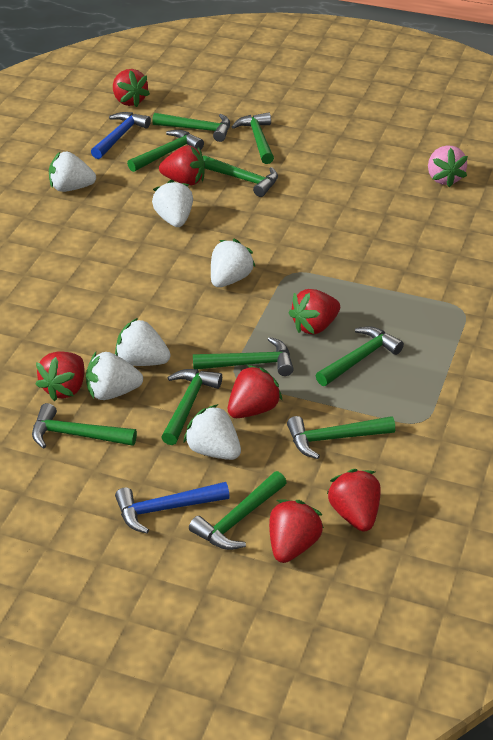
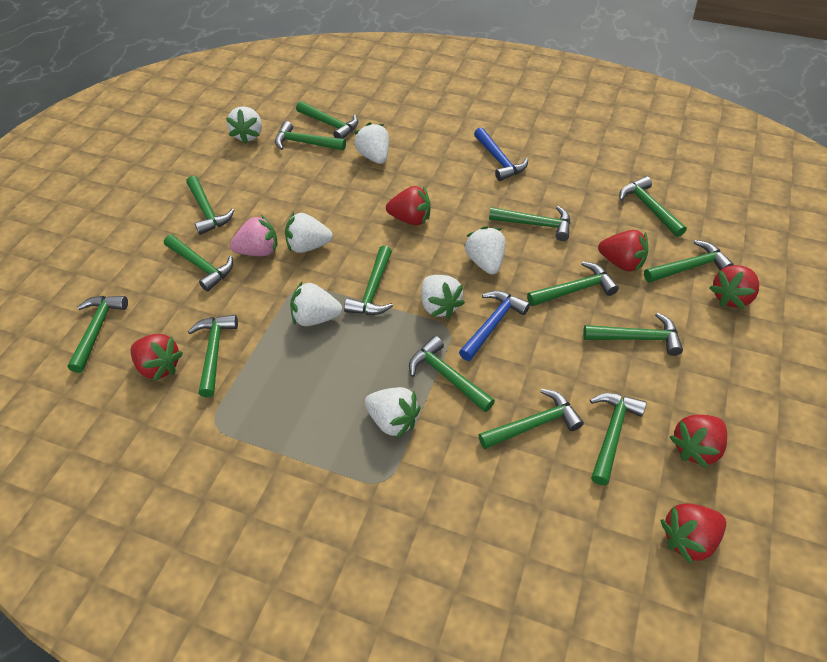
green hammer: [32,403,137,449] [127,130,204,172] [152,113,230,142] [161,369,222,445] [189,471,287,550] [193,337,294,376] [203,155,278,197] [232,112,274,164] [287,416,395,459] [316,327,404,386] = 10 -> [67,296,128,373] [164,235,233,292] [186,176,234,235] [188,315,238,397] [275,121,346,150] [296,101,358,139] [344,246,393,315] [409,336,495,412] [478,389,584,449] [489,206,571,241] [527,261,619,306] [583,312,683,356] [590,393,647,485] [619,176,687,237] [644,240,734,283] = 15
red strawberry: [35,351,85,401] [113,69,150,107] [159,145,205,186] [228,365,283,418] [269,499,324,563] [289,289,340,335] [327,469,381,532] = 7 -> [131,334,183,381] [386,186,431,225] [598,230,648,272] [660,503,726,565] [670,415,727,468] [709,265,759,309] = 6
white strawberry: [49,152,96,192] [86,352,143,400] [115,318,171,366] [152,179,193,227] [183,404,241,460] [211,239,256,287] = 6 -> [226,106,262,144] [285,212,333,253] [290,282,342,326] [354,122,389,164] [365,387,421,438] [421,275,465,318] [465,226,505,275] = 7

